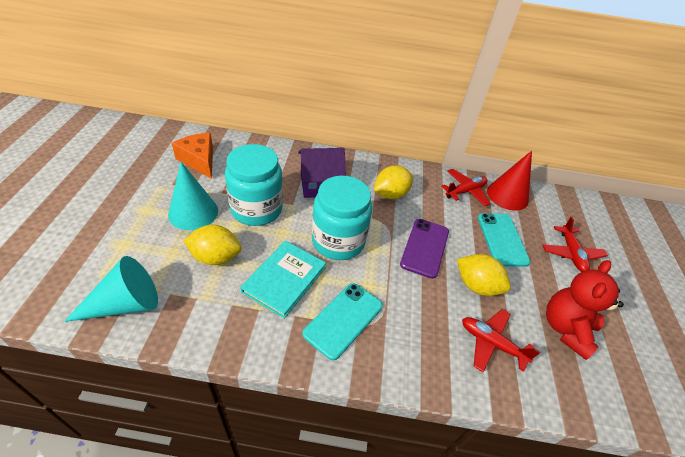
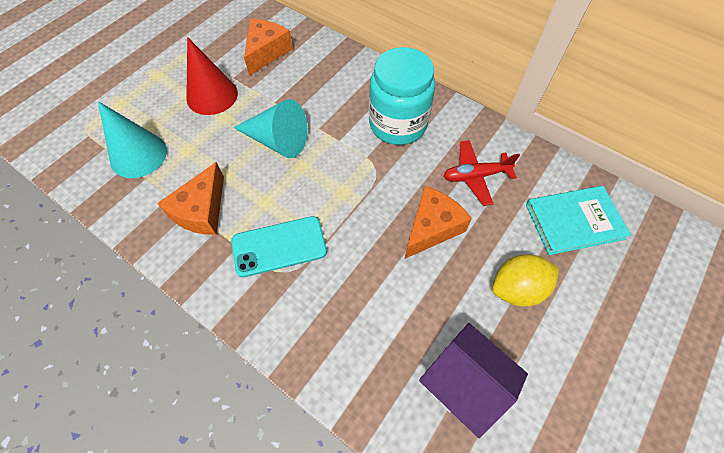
orange cheese: [172,133,213,179] = 1 -> [157,162,224,235] [244,19,293,76] [404,186,472,259] = 3
purple phone: [400,219,449,279] = 1 -> none = 0
red plane: [441,169,491,206] [462,309,540,372] [543,216,608,272] = 3 -> [443,140,520,206] = 1
red teddy bear: [546,260,624,360] = 1 -> none = 0
turquoise jar: [225,144,283,226] [312,176,372,260] = 2 -> [369,47,435,145] = 1
turquoise phone: [302,283,383,360] [478,213,530,267] = 2 -> [231,216,327,277] = 1
yellow lemon: [183,225,242,265] [374,166,413,199] [457,254,511,296] = 3 -> [492,254,559,307] = 1

